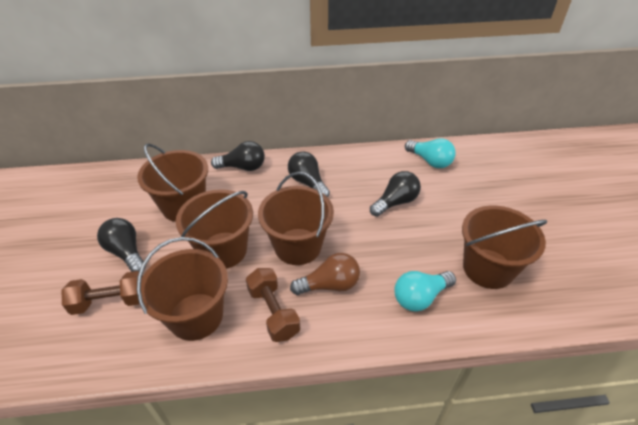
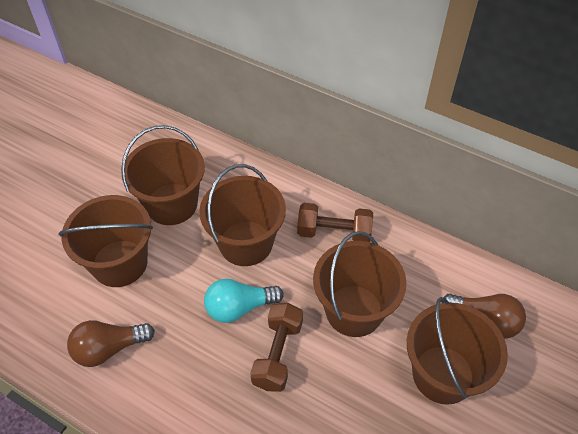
black light bulb: [97,218,146,272] [211,141,265,171] [288,151,330,197] [370,171,421,217] = 4 -> none = 0
brown light bulb: [290,253,360,295] = 1 -> [67,320,155,367] [442,294,526,339] = 2
turquoise light bulb: [395,271,456,311] [405,138,456,168] = 2 -> [204,279,284,323] = 1

